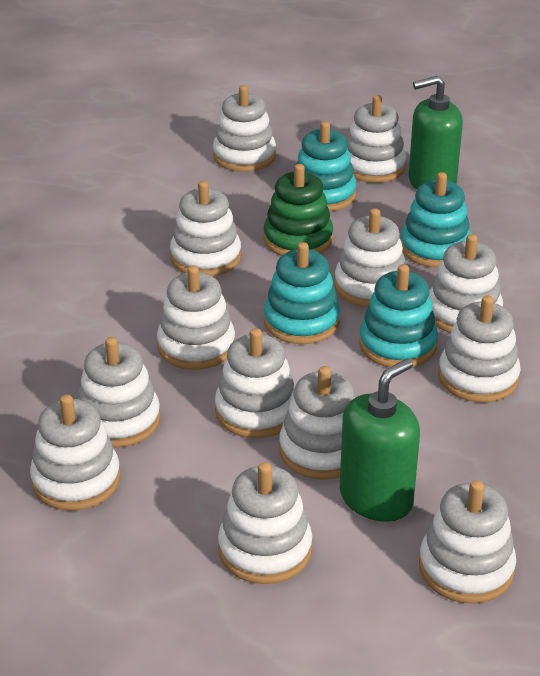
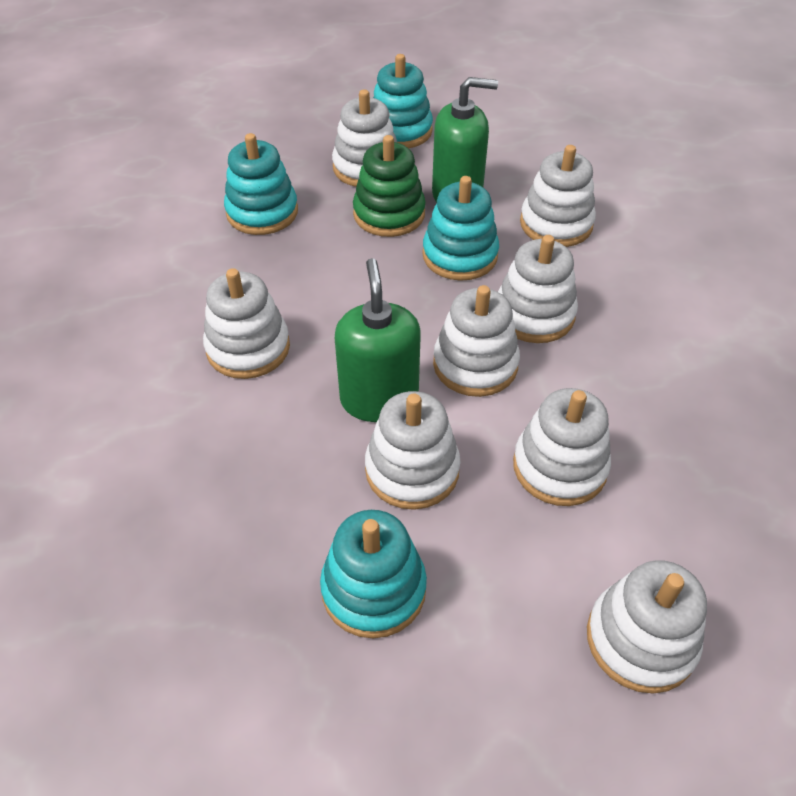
white stacking toy: [30,395,120,511] [78,337,160,448] [157,266,235,370] [170,181,241,276] [213,85,276,172] [215,328,295,438] [218,462,312,584] [279,366,355,479] [335,208,406,307] [347,95,406,183] [419,480,516,604] [429,234,503,333] [438,296,521,403] = 13 -> [203,268,290,379] [332,89,397,187] [365,391,461,510] [433,285,520,397] [498,235,578,343] [513,388,611,506] [520,145,596,247] [587,560,707,694] = 8

